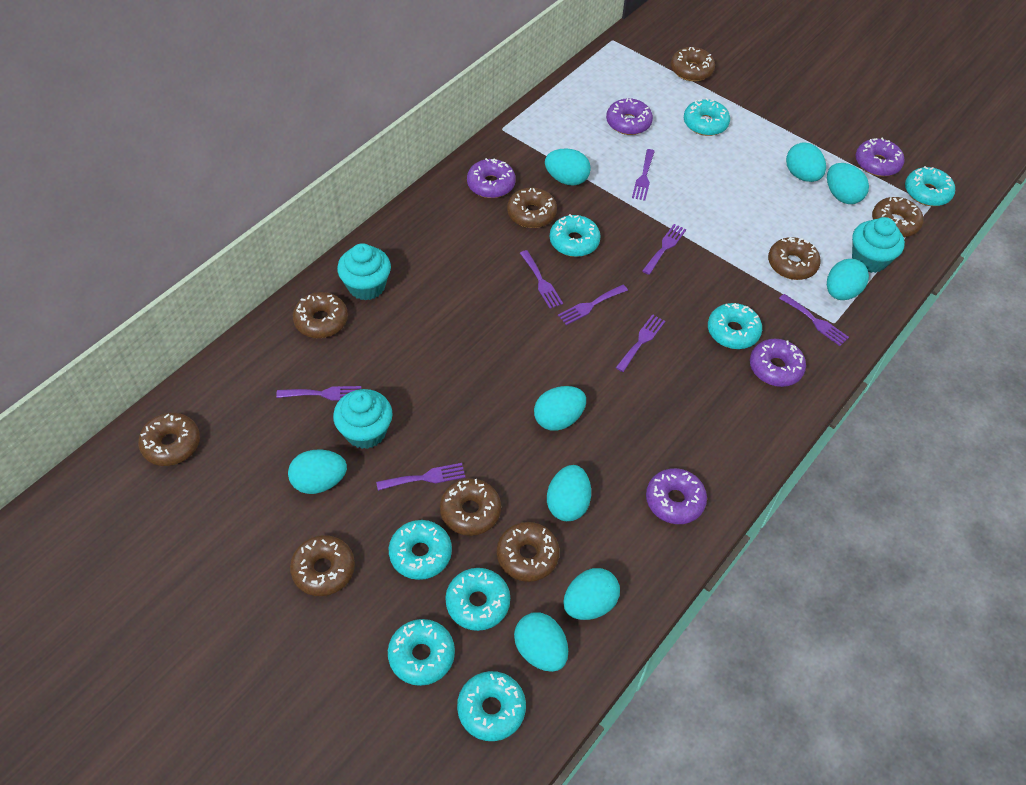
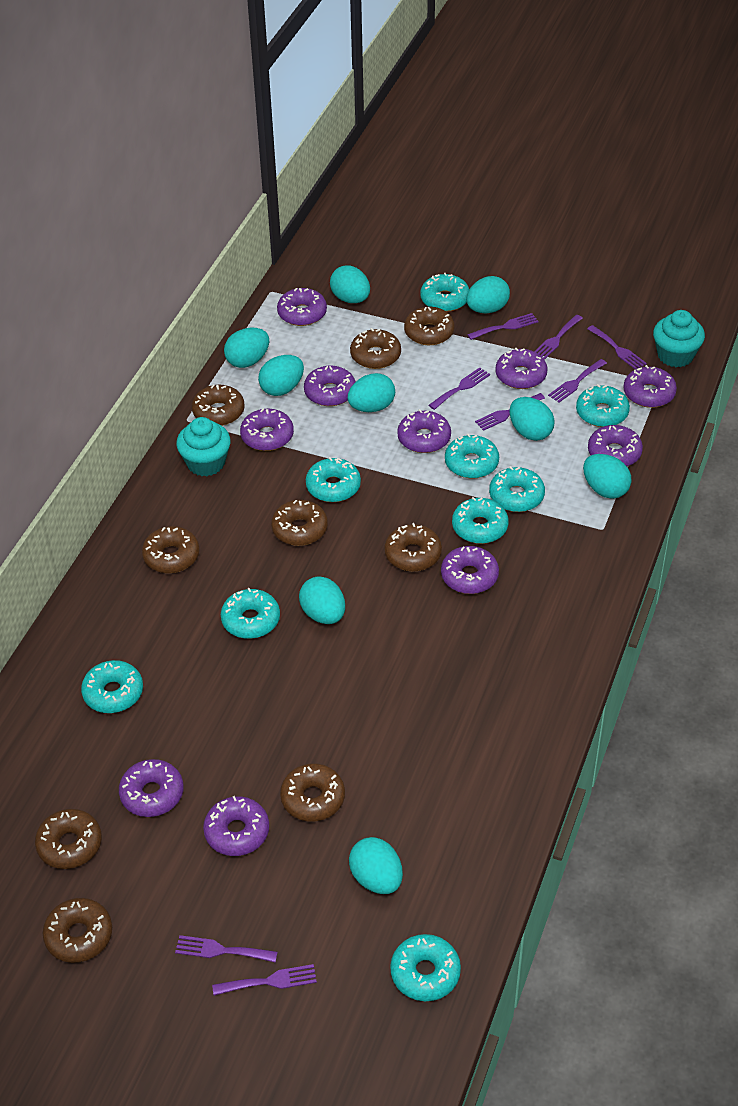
purple donut: [467,158,516,198] [606,98,653,135] [646,468,707,524] [750,339,806,387] [855,137,904,176] = 5 -> [119,759,184,817] [203,796,269,856] [240,409,294,451] [277,288,327,326] [304,366,356,406] [397,409,451,453] [441,546,499,594] [495,348,547,389] [588,425,643,466] [623,365,677,408] = 10
turquoise cupcake: [333,389,393,449] [337,243,391,301] [852,217,905,273] = 3 -> [176,417,231,476] [653,310,705,367] = 2
turquoise donut: [388,619,455,686] [389,520,452,580] [445,568,510,631] [457,671,526,741] [550,214,601,257] [684,98,730,136] [708,303,762,349] [905,166,955,206] = 8 -> [81,660,143,713] [221,588,280,639] [306,457,361,502] [390,934,461,1001] [420,273,469,312] [445,434,499,478] [452,497,509,544] [489,466,545,512] [576,384,630,427] = 9

